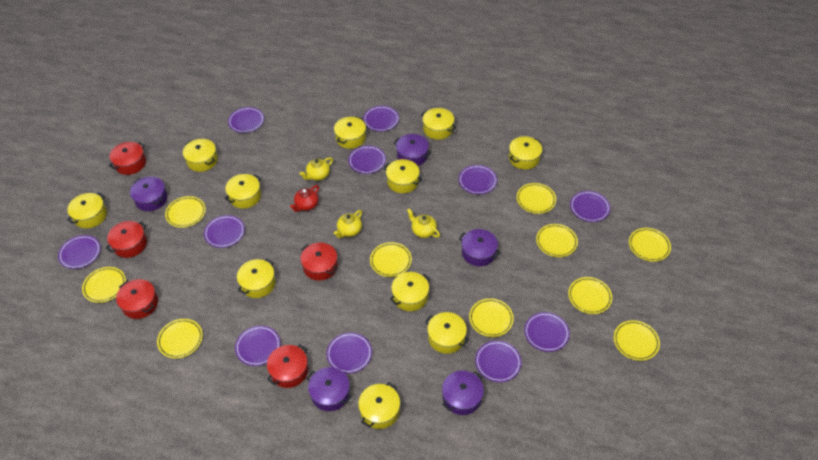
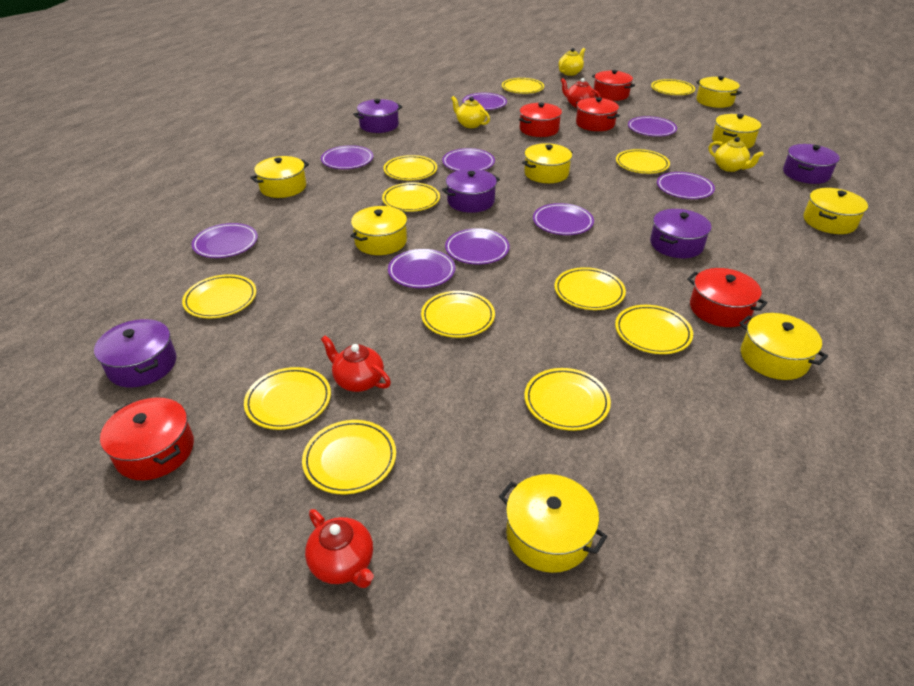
purple plate: [58,235,101,269] [204,215,245,248] [228,107,264,133] [235,326,281,366] [326,333,372,374] [348,146,386,174] [363,106,399,132] [459,165,497,194] [475,341,521,382] [524,312,570,352] [570,191,610,222] = 11 -> [192,223,258,258] [321,145,374,169] [388,249,455,288] [442,148,495,171] [445,228,510,265] [462,93,507,110] [533,203,594,235] [628,116,677,137] [657,172,715,199] = 9
red teapot: [290,185,319,212] = 1 -> [305,509,374,588] [321,335,391,392] [560,78,601,108] = 3
yellow plate: [82,267,126,303] [157,319,203,358] [165,196,206,228] [370,242,412,277] [469,298,514,337] [517,183,556,214] [536,224,578,257] [568,277,612,314] [614,320,660,361] [629,228,671,262] = 10 -> [182,274,256,318] [244,367,331,430] [302,420,396,494] [382,183,440,212] [383,155,437,180] [421,291,495,338] [502,78,544,94] [525,368,611,431] [554,267,626,310] [615,305,693,354] [616,149,670,174] [651,79,695,95] = 12
yellow pot: [67,193,107,228] [183,139,218,172] [225,174,261,209] [237,259,276,298] [334,116,366,149] [358,382,400,429] [384,159,422,193] [390,272,430,311] [421,108,456,140] [425,312,469,354] [509,136,542,169] = 11 -> [250,156,309,198] [350,206,407,255] [499,474,607,573] [522,143,573,183] [696,76,742,108] [712,114,761,149] [739,313,828,380] [804,188,868,234] = 8

